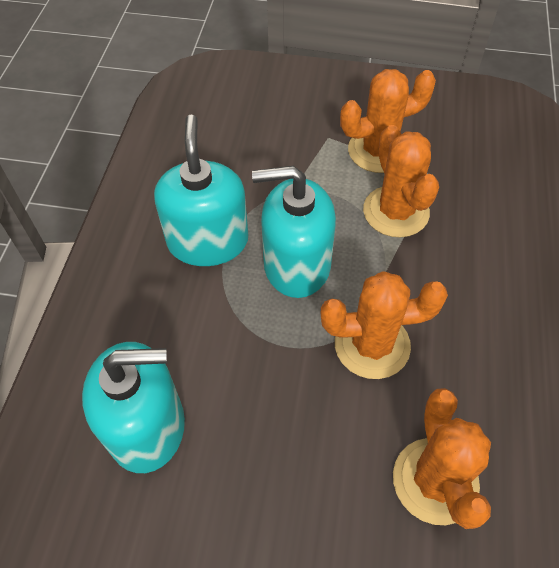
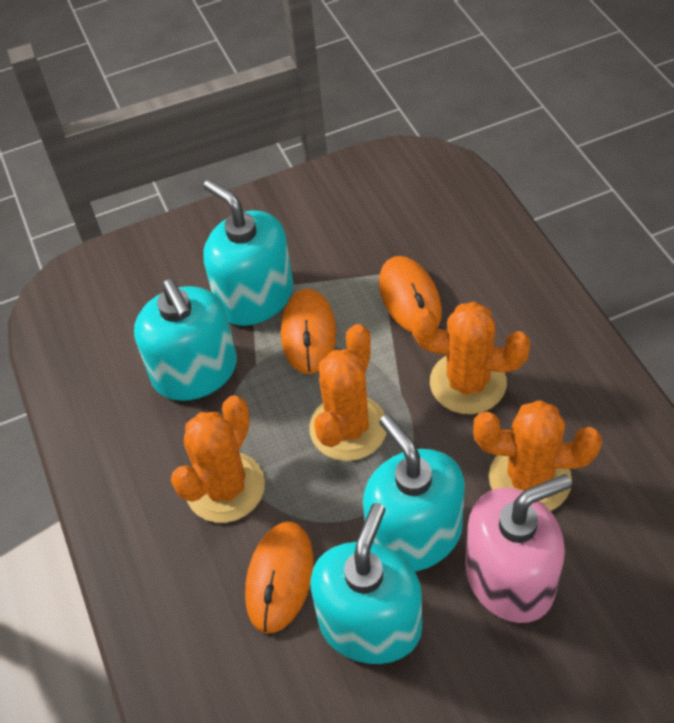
orange mouse: none = 0 -> [245,522,313,633] [281,289,336,374] [379,256,442,332] = 3
pink soap dispenser: none = 0 -> [465,474,572,623] = 1
turquoise soap dispenser: [82,342,185,473] [154,115,248,266] [252,166,336,298] = 3 -> [134,279,237,401] [203,179,293,326] [310,503,422,664] [363,414,465,572] = 4

